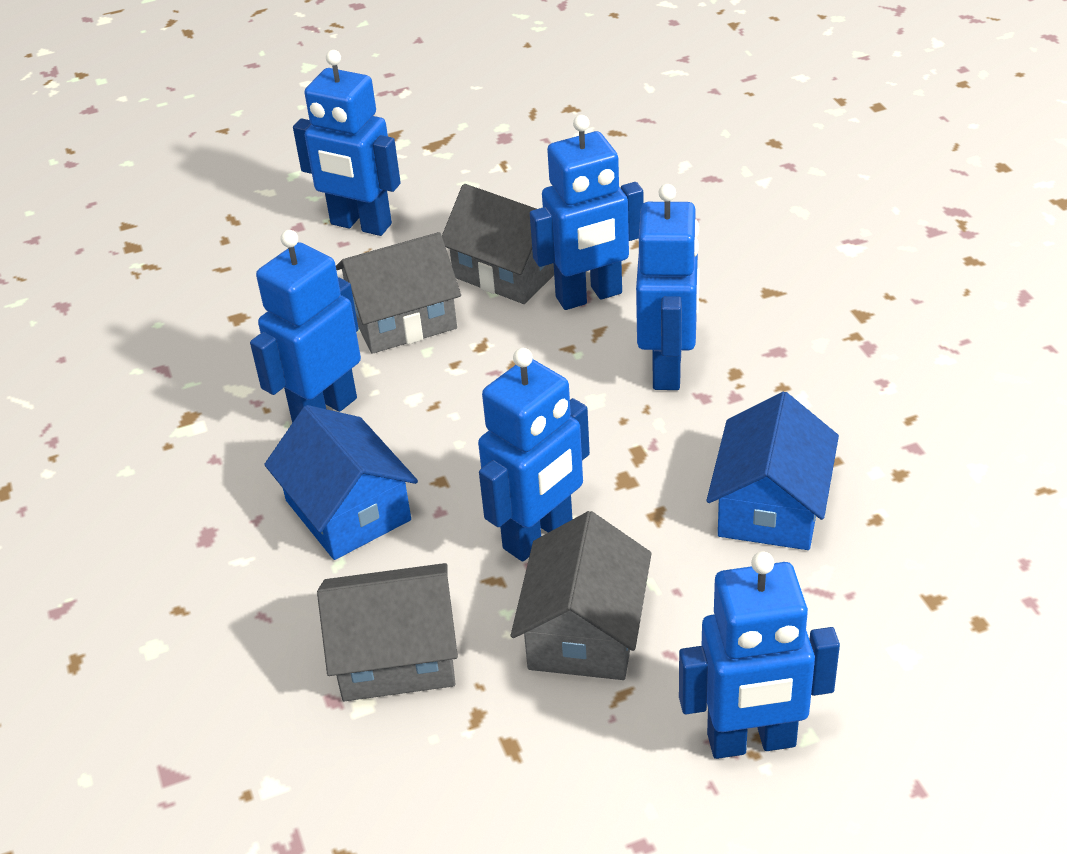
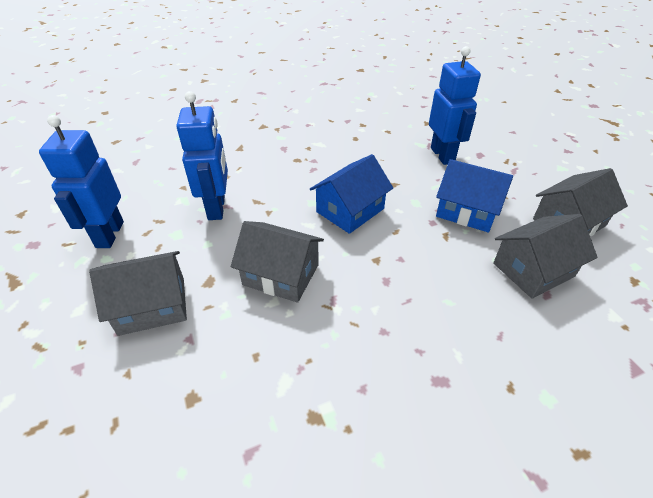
blue robot: [250,230,361,423] [293,50,401,236] [478,348,590,561] [530,115,644,310] [636,184,699,390] [679,551,840,759] = 6 -> [39,115,124,248] [176,91,228,220] [429,46,481,165] = 3

